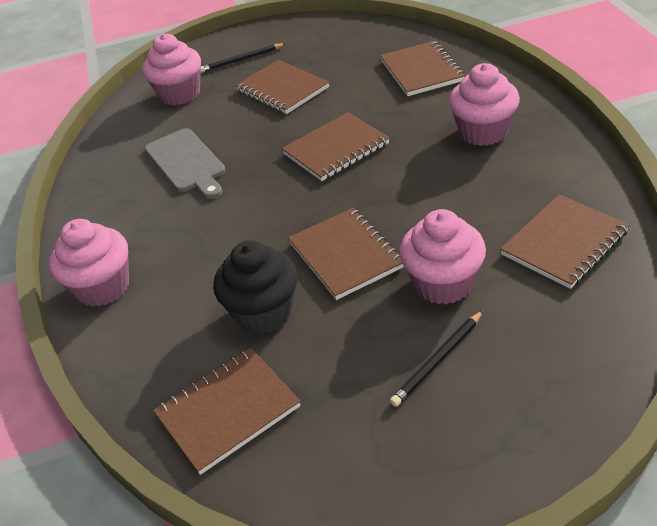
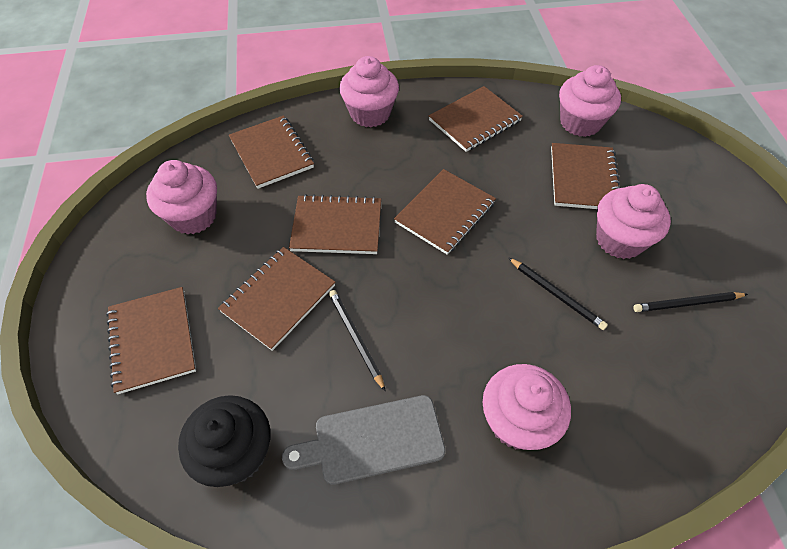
black pencil: [201,43,285,73] [390,311,483,407] = 2 -> [329,290,386,392] [508,257,608,330] [633,292,748,312] = 3
brown notebook: [153,348,301,475] [235,60,329,114] [282,112,389,181] [288,208,404,300] [380,41,465,96] [500,195,629,289] = 6 -> [106,287,196,394] [218,247,335,351] [229,115,314,189] [289,194,381,254] [394,169,496,255] [429,86,523,152] [551,143,620,209] = 7
pink cupcake: [49,219,129,307] [142,34,201,105] [399,209,486,304] [449,63,520,146] = 4 -> [146,160,217,235] [339,56,399,127] [482,364,571,450] [559,65,621,137] [596,184,671,259] = 5

